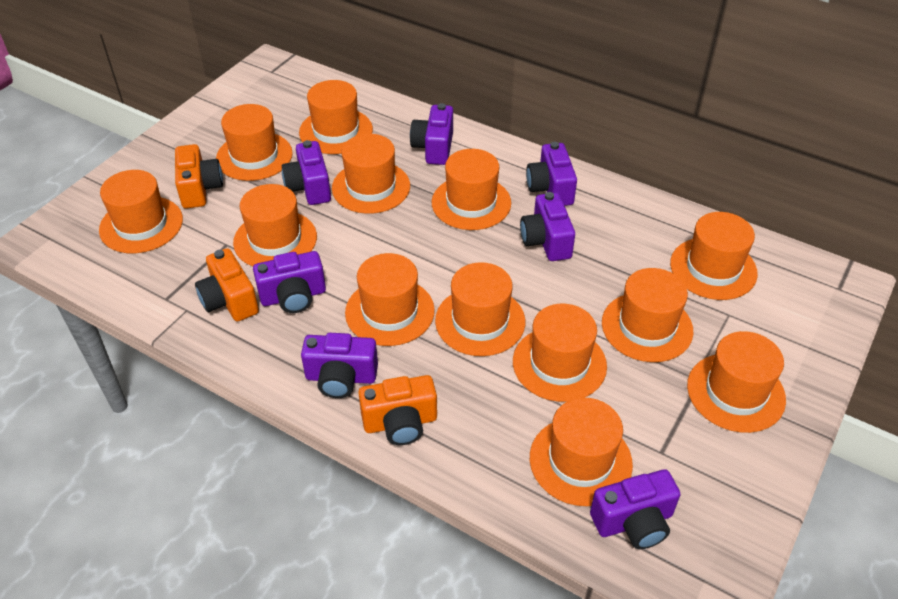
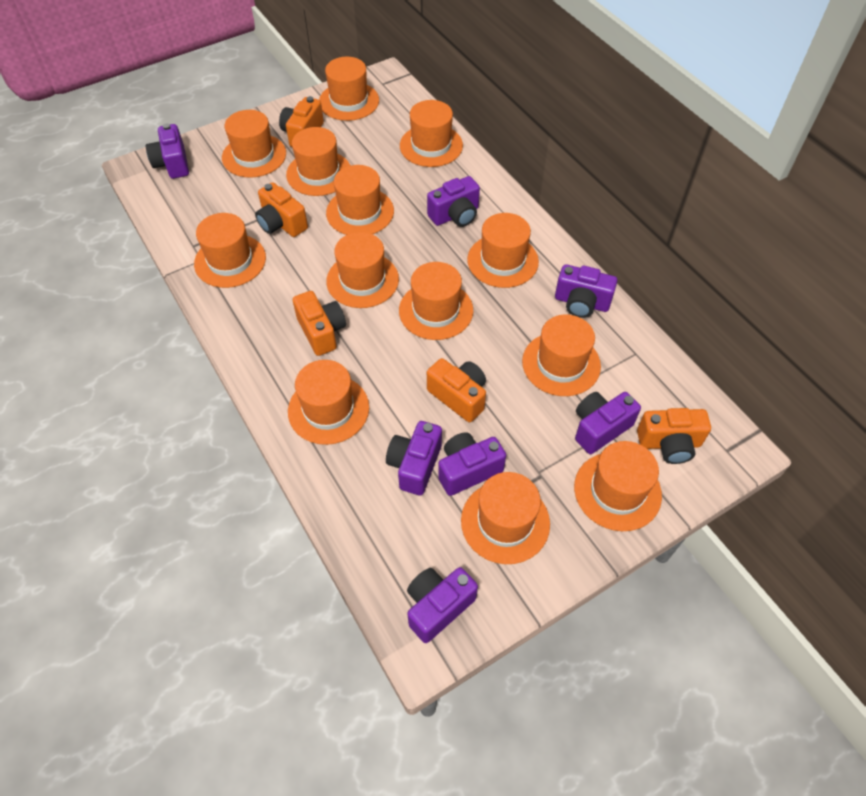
orange camera: [175,144,223,209] [195,248,259,322] [358,375,437,445] = 3 -> [255,182,308,237] [279,96,324,147] [293,291,346,356] [427,358,486,422] [637,408,711,464] = 5

